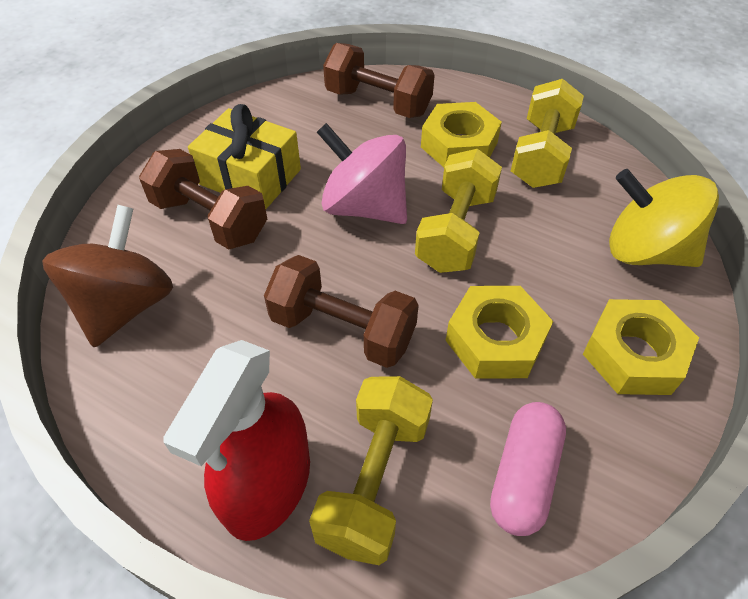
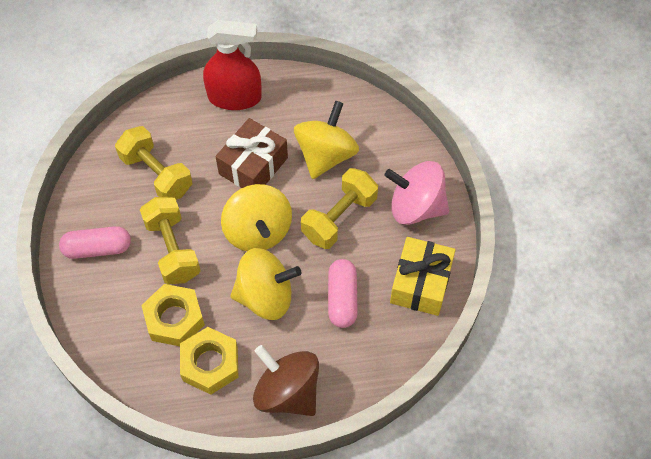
brown dumbbell: [139,149,267,250] [264,255,419,368] [323,43,435,118] = 3 -> none = 0
brown gift: none = 0 -> [215,118,288,188] = 1
pink capsule: [490,402,566,536] = 1 -> [59,226,131,259] [328,259,358,328] = 2
yellow nut: [421,102,502,167] [446,286,553,379] [583,299,699,395] = 3 -> [141,284,205,346] [180,327,239,395] = 2
yellow spinning top: [609,169,719,267] = 1 -> [221,184,292,251] [230,248,301,320] [294,101,359,179] = 3

